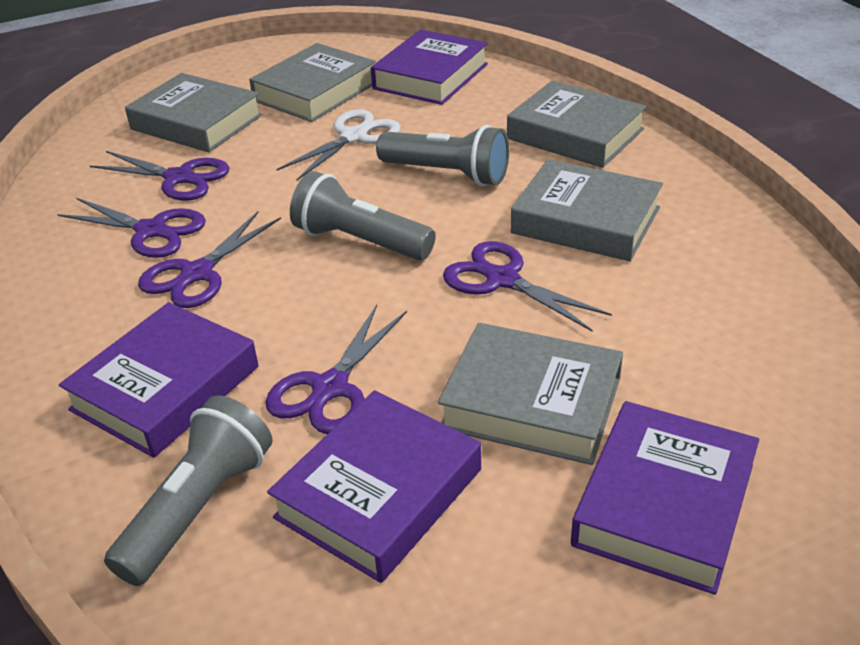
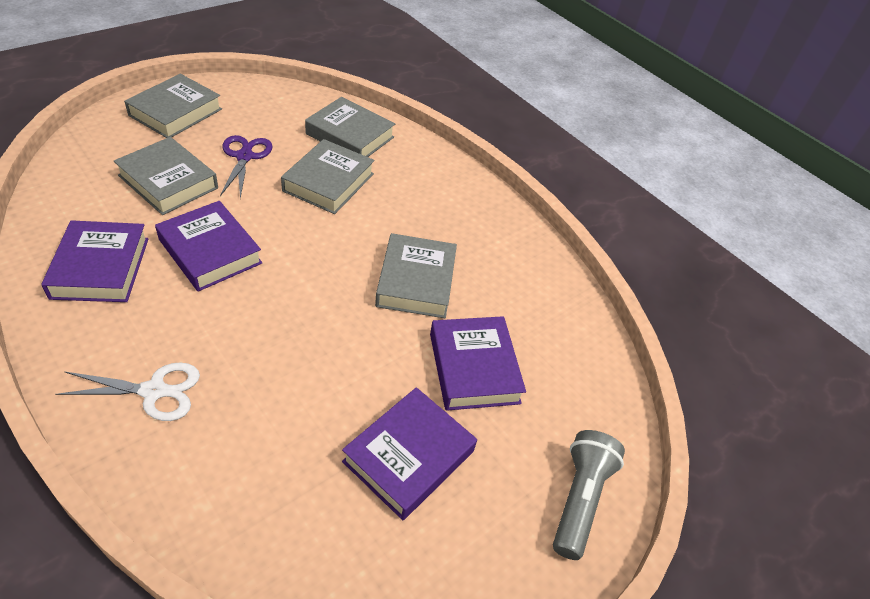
grey flashlight: [104,395,273,586] [290,171,436,260] [376,125,509,186] = 3 -> [553,430,625,560] = 1
purple scissors: [57,198,206,258] [90,151,230,201] [138,211,281,308] [265,305,407,434] [443,241,612,331] = 5 -> [220,135,273,199] = 1

